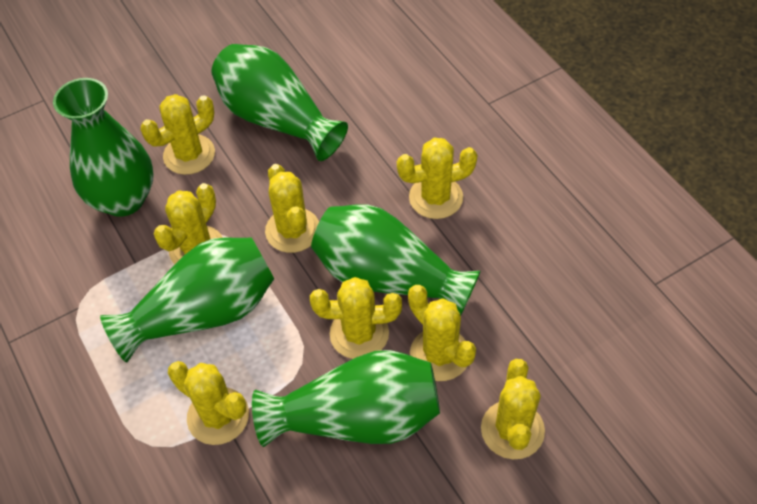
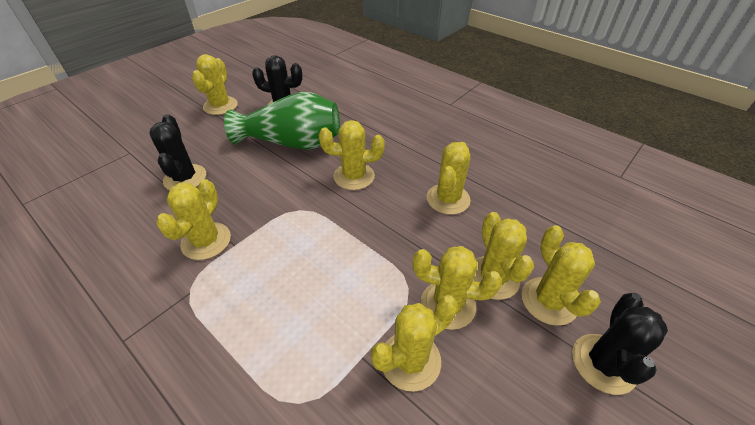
black cactus: none = 0 -> [149,114,206,190] [252,55,303,105] [572,293,668,395] = 3
green vase: [53,78,154,217] [100,237,274,363] [211,44,348,161] [252,350,440,447] [311,204,481,316] = 5 -> [224,92,340,150] = 1

